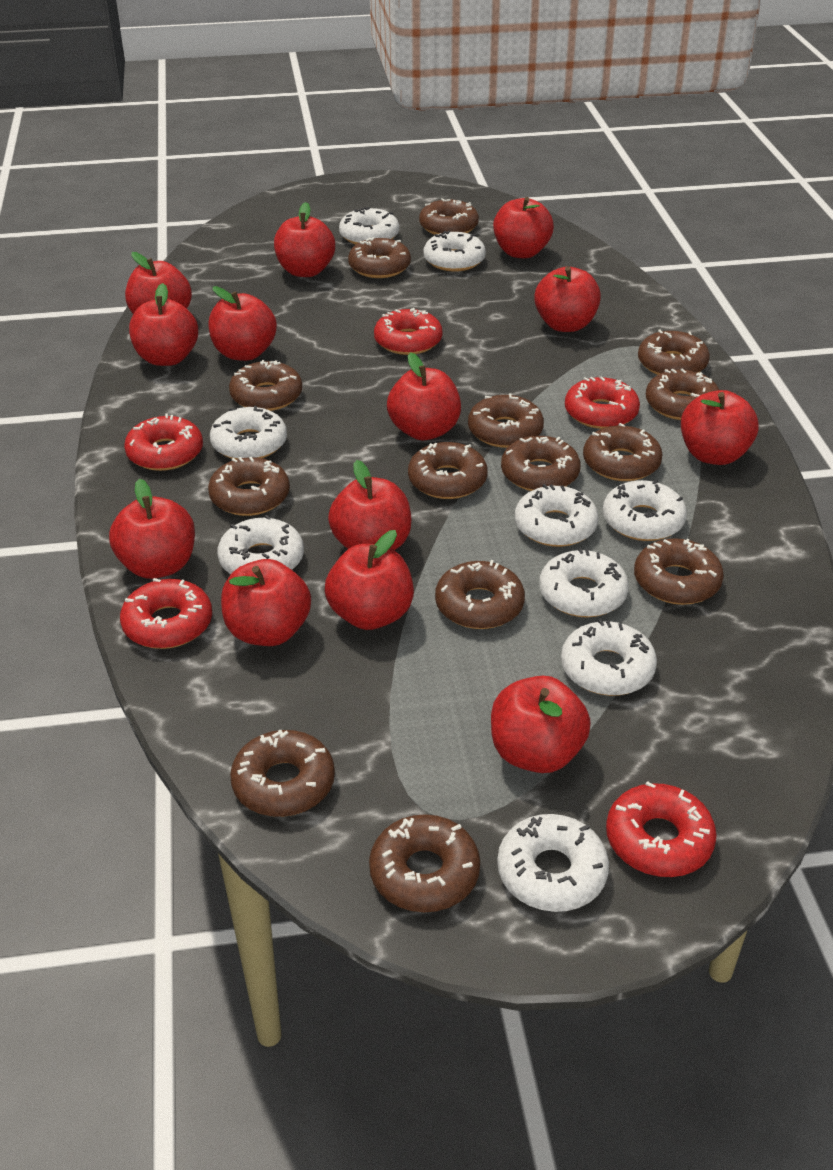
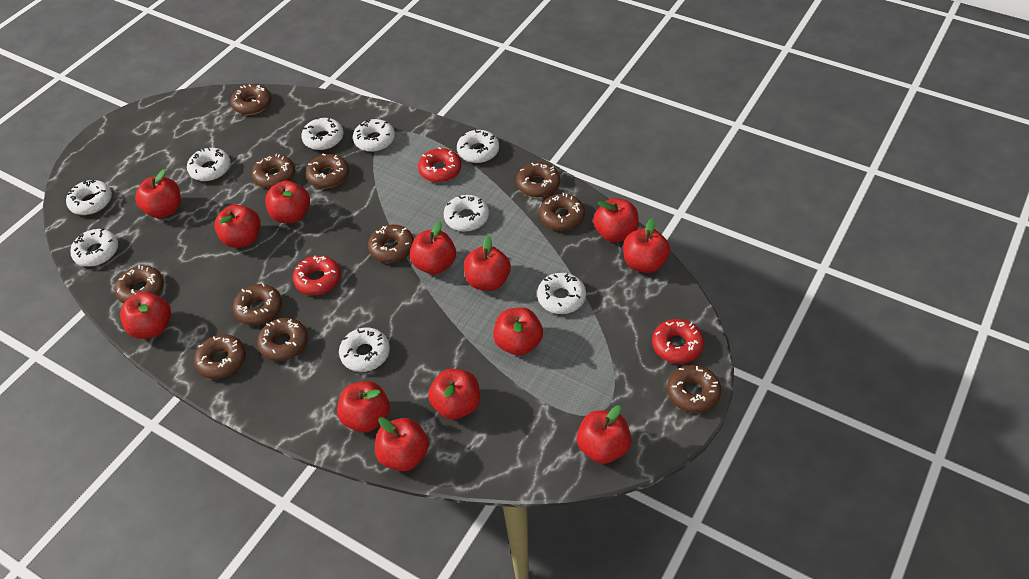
brown donut: [208,457,290,516] [229,360,302,411] [230,730,335,817] [348,237,411,278] [369,814,480,912] [408,442,488,499] [419,198,479,235] [435,560,525,629] [468,394,544,448] [501,436,581,491] [583,423,662,481] [634,538,724,605] [638,329,710,375] [646,368,719,420] = 14 -> [115,265,164,304] [194,334,246,379] [231,84,271,115] [233,283,282,325] [252,153,296,189] [257,318,308,361] [306,154,349,188] [368,225,414,263] [516,162,560,197] [539,193,585,231] [667,365,721,413] = 11
red donut: [120,578,212,649] [124,413,203,471] [374,308,442,355] [565,376,640,429] [606,781,717,877] = 5 -> [293,255,341,295] [418,147,461,182] [652,319,704,364] = 3

